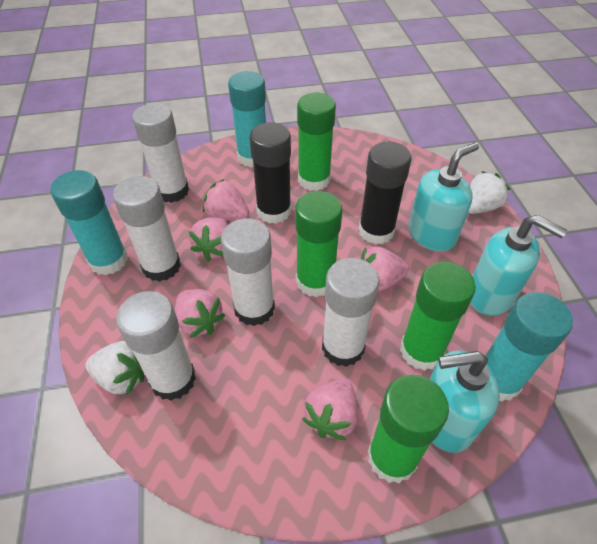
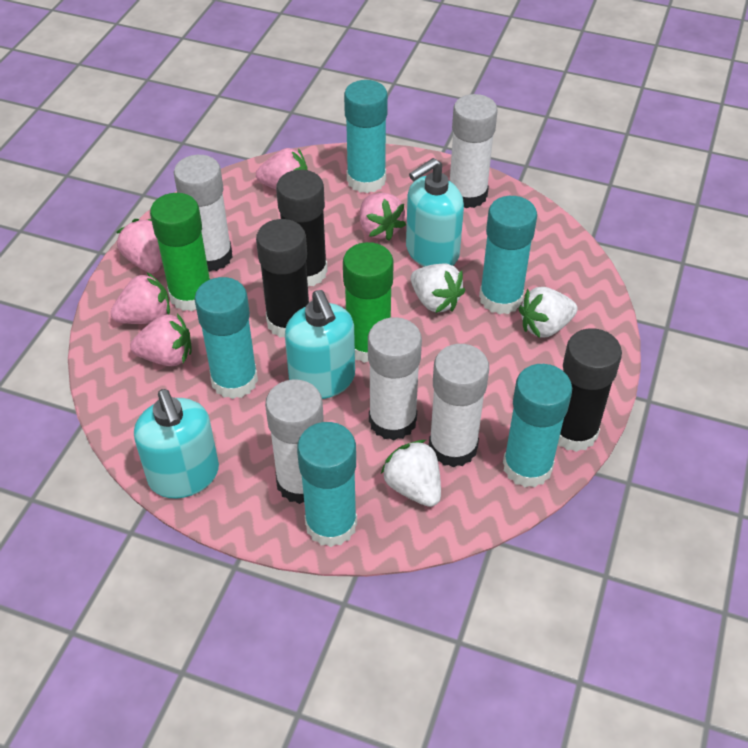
black glue stick: [249,122,291,224] [359,142,411,245] = 2 -> [256,219,309,338] [276,170,328,286] [558,328,622,452] = 3
green glue stick: [295,191,343,297] [297,93,336,191] [368,375,449,483] [400,262,476,371] = 4 -> [150,193,210,311] [343,242,394,363] = 2
turquoise glue stick: [51,170,128,275] [228,71,266,168] [486,292,573,402] = 3 -> [194,277,258,399] [297,422,357,547] [344,80,388,193] [479,196,537,314] [503,364,572,487] = 5
white strawberry: [86,341,144,395] [468,171,510,214] = 2 -> [381,440,441,507] [411,263,465,313] [519,287,578,338] = 3

